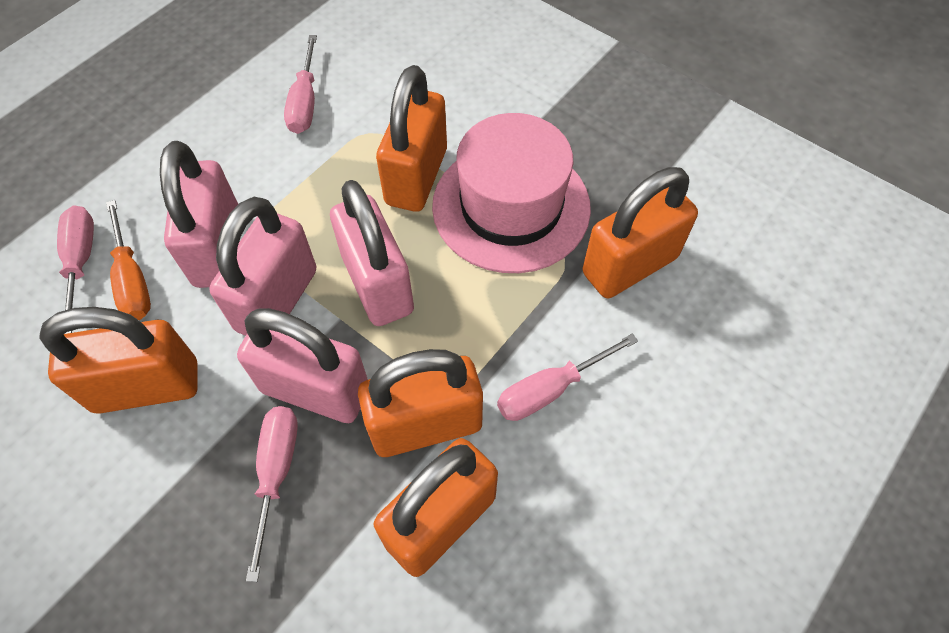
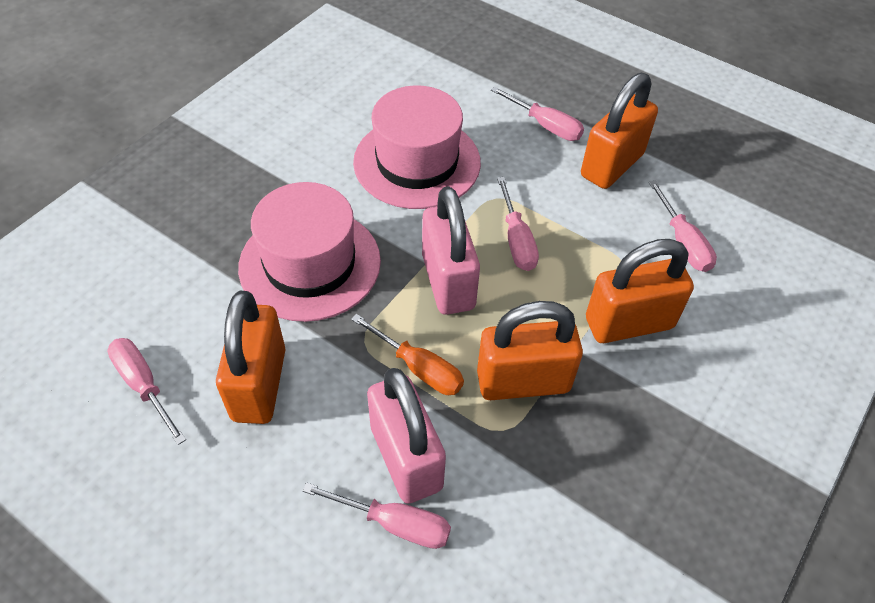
orange padlock: [39,307,198,414] [358,349,483,457] [374,438,498,577] [376,65,447,212] [583,167,698,299] = 5 -> [216,291,285,424] [477,301,583,400] [581,73,658,189] [586,239,694,343] = 4
pink hat: [432,113,591,273] = 1 -> [238,182,381,322] [353,85,481,209] = 2
pink padlock: [160,141,238,288] [209,197,316,336] [237,308,368,423] [330,180,414,326] = 4 -> [367,368,446,504] [422,186,480,315] = 2
pink screwdriver: [57,205,94,334] [246,406,298,582] [284,35,317,134] [497,333,638,421] = 4 -> [107,338,186,445] [303,482,451,549] [491,86,584,141] [497,177,539,271] [649,180,717,272] = 5

